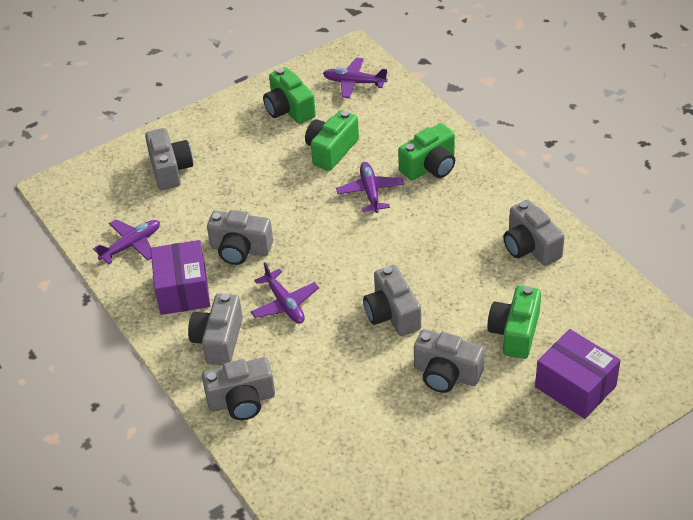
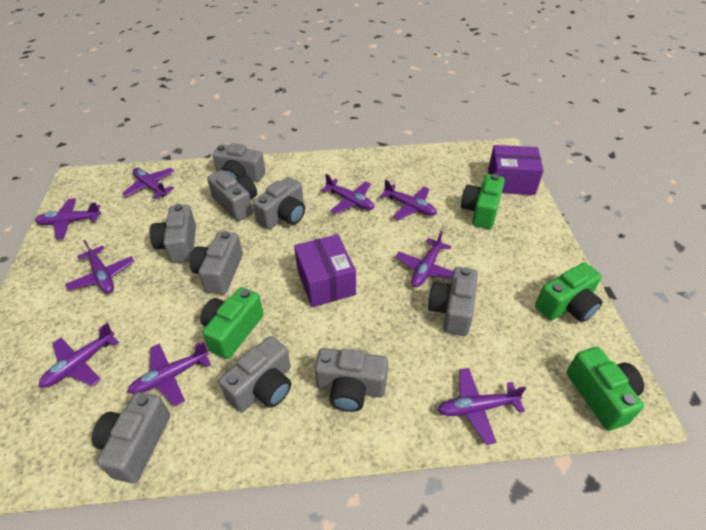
grey camera: [145,128,193,190] [188,293,243,365] [202,357,275,420] [207,210,273,265] [363,265,421,336] [414,329,484,393] [503,200,565,266] = 7 -> [92,392,170,483] [150,204,196,263] [190,231,243,295] [207,170,257,221] [213,143,266,182] [219,336,291,412] [253,177,305,230] [315,348,388,412] [428,267,478,336] = 9
purple plane: [93,219,160,264] [251,262,319,324] [323,58,388,98] [336,162,404,213] = 4 -> [35,198,101,239] [39,323,119,388] [65,240,134,294] [122,168,174,199] [128,342,211,406] [321,174,374,214] [380,179,437,220] [395,231,453,287] [438,368,526,445] = 9

